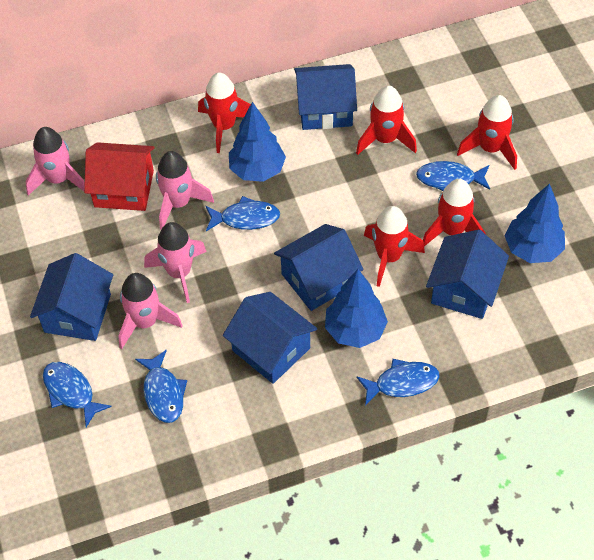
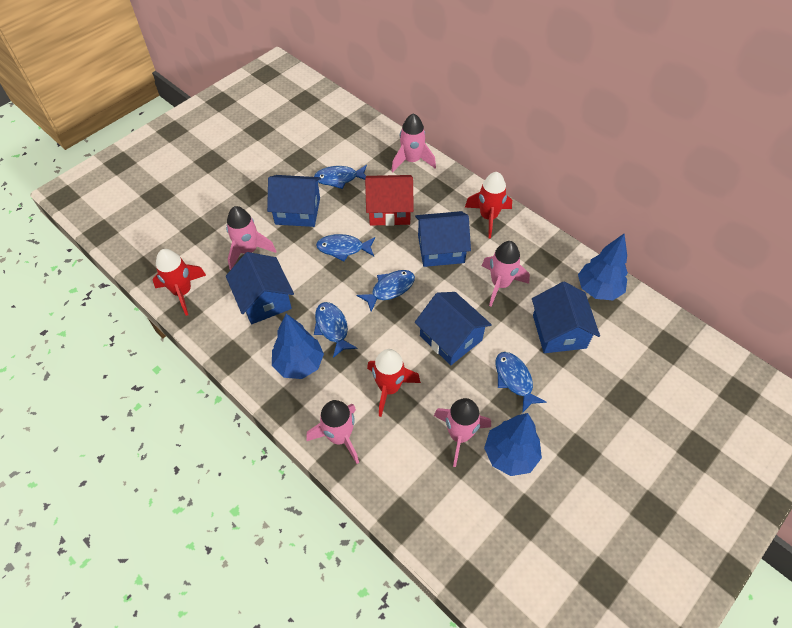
pink rocket: [25,127,85,196] [118,273,183,349] [144,222,207,303] [156,151,214,229] = 4 -> [226,206,276,270] [306,400,359,464] [391,113,436,173] [434,398,491,467] [482,241,530,306] = 5
red rocket: [198,73,251,153] [356,86,417,155] [364,206,425,287] [423,179,485,246] [457,95,517,170] = 5 -> [153,249,206,316] [367,349,421,417] [465,172,512,239] = 3

